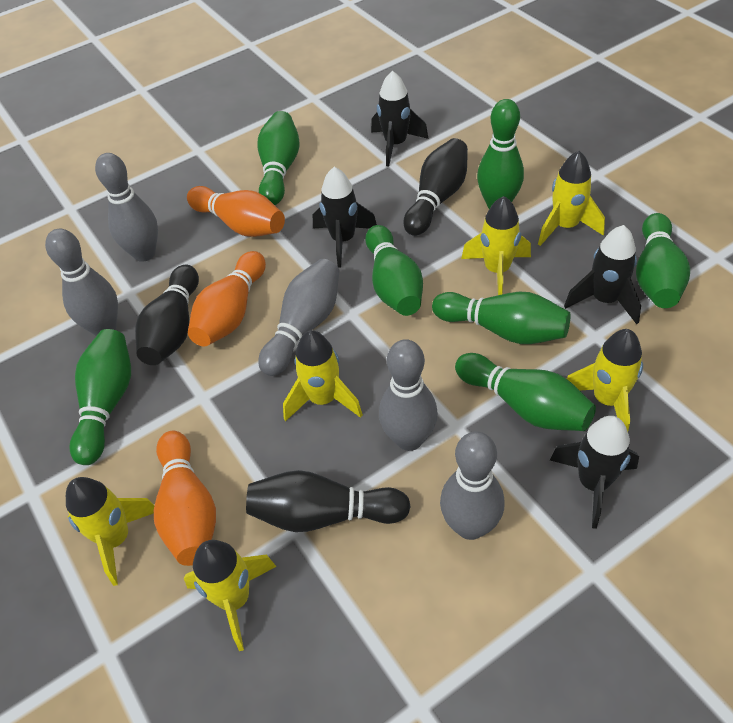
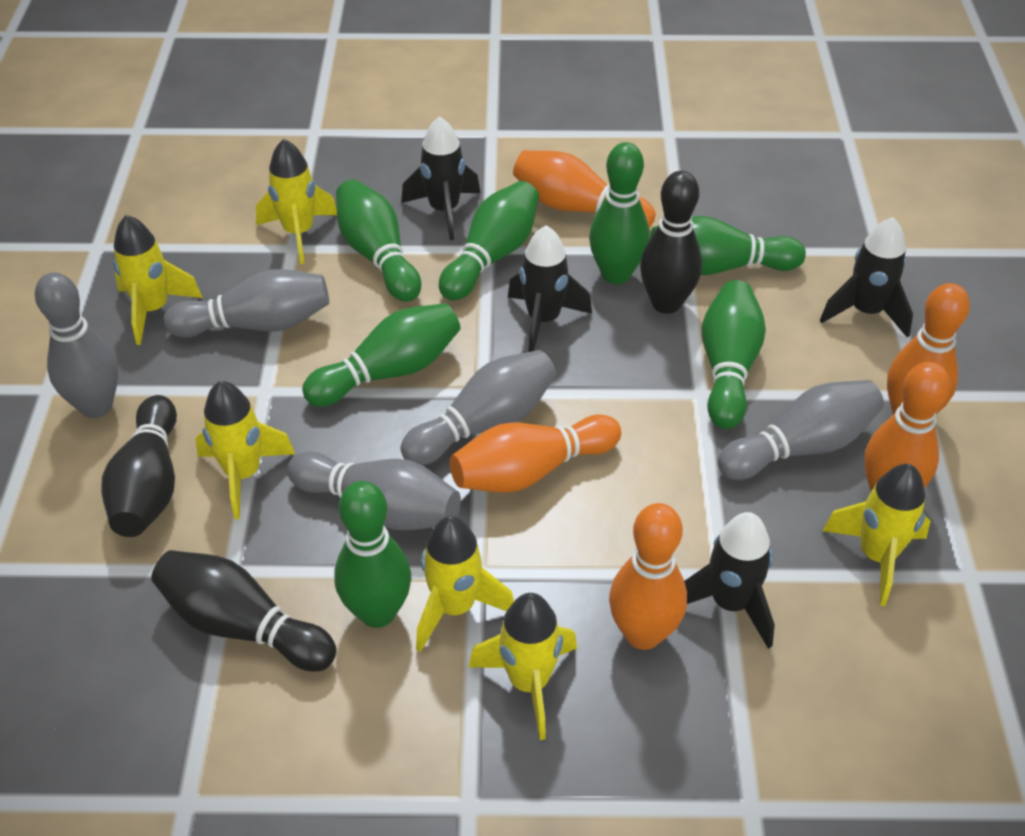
orange bowling pin: [154,431,216,566] [187,186,285,237] [188,251,266,346] = 3 -> [450,414,621,493] [513,150,656,228] [609,503,687,650] [864,362,950,491] [887,283,970,414] = 5

